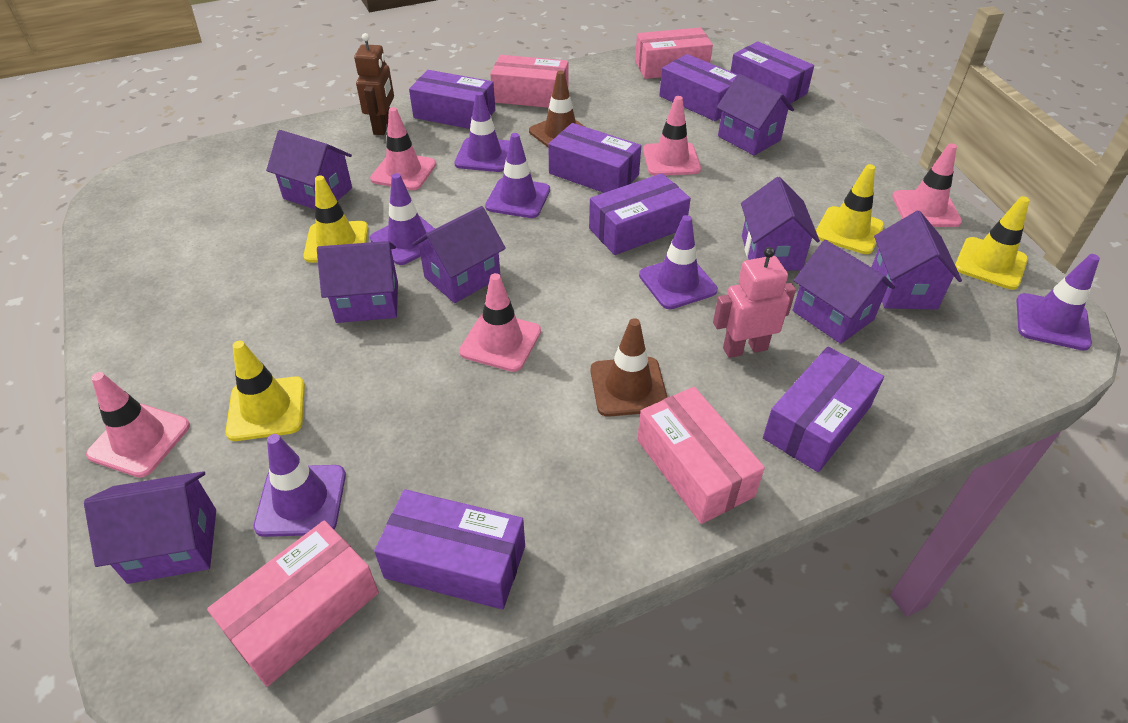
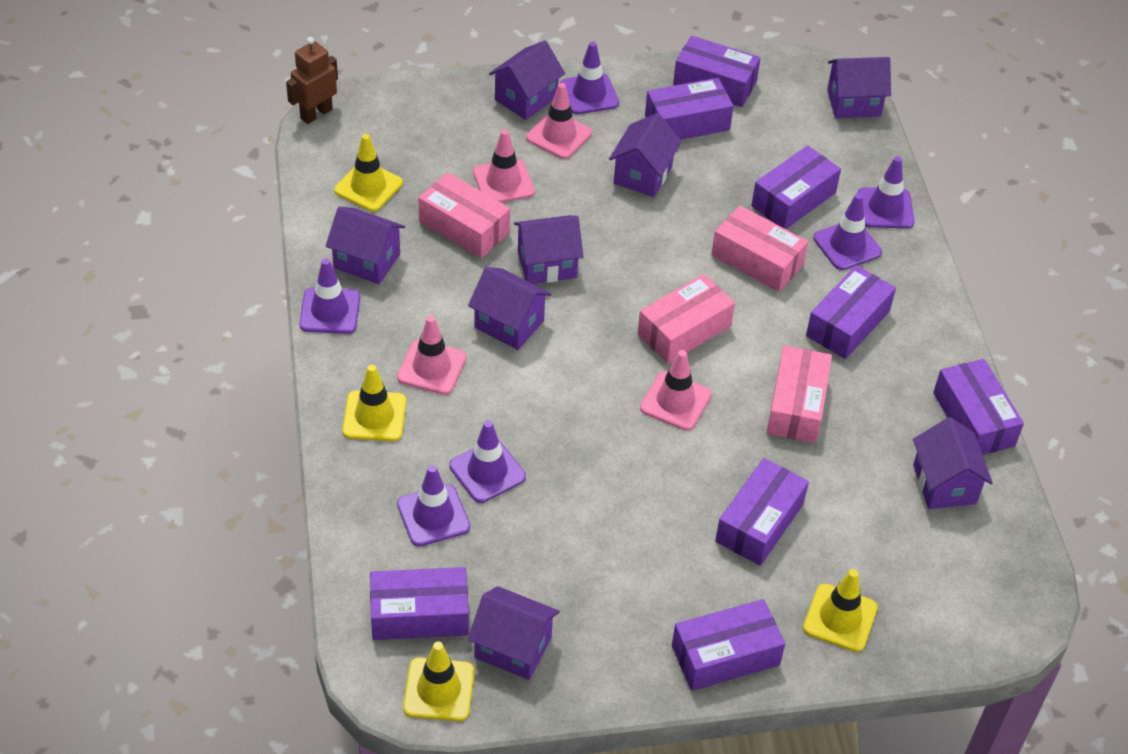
brown traffic cone: [529,71,585,147] [590,318,667,417] = 2 -> none = 0
pink robot: [713,247,796,358] = 1 -> none = 0
pink traffic cone: [86,372,190,478] [370,107,436,190] [459,273,541,372] [643,96,701,176] [892,143,962,227] = 5 -> [397,315,466,395] [473,129,535,203] [526,83,592,159] [640,350,712,430] = 4
purple box: [374,489,525,609] [409,70,495,129] [548,123,641,193] [589,173,691,255] [659,54,738,121] [730,41,814,104] [763,347,884,472] = 7 -> [370,567,469,640] [645,78,734,140] [672,599,785,691] [673,36,761,107] [715,458,809,566] [751,146,841,229] [806,265,896,359] [933,359,1024,455] = 8

